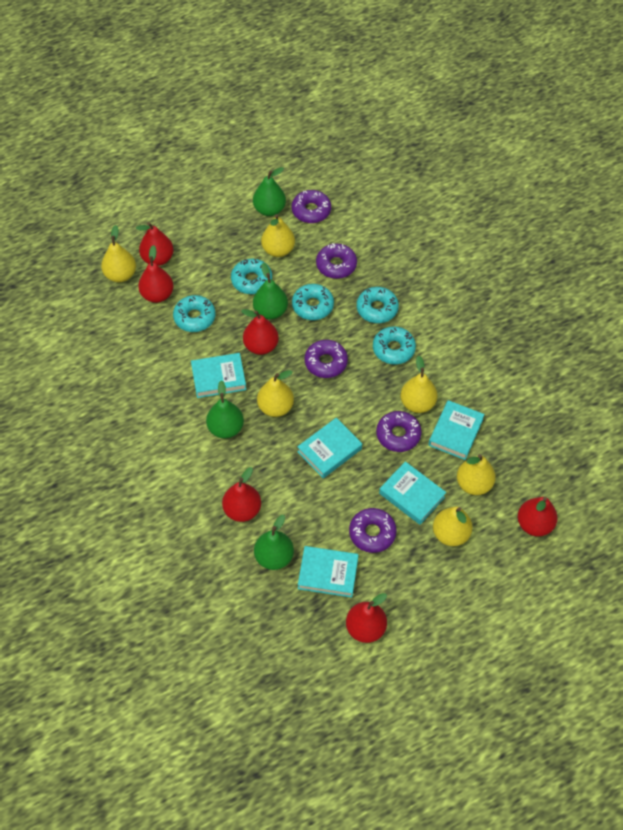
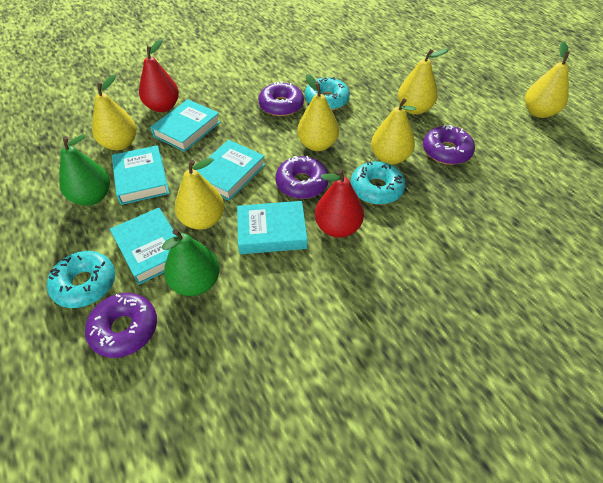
green pear: [206,380,244,438] [253,167,286,216] [253,263,288,319] [254,515,294,570] = 4 -> [59,134,110,206] [162,229,220,296] = 2
purple donut: [292,190,331,223] [305,340,348,378] [316,243,357,279] [349,508,397,553] [376,411,422,452] = 5 -> [85,293,157,358] [258,81,304,116] [275,156,329,199] [423,125,475,165] = 4
red pear: [136,222,174,266] [138,245,174,303] [222,467,261,522] [241,309,279,355] [346,593,387,643] [518,497,557,537] = 6 -> [139,39,179,112] [315,169,364,238] = 2
turquoise donut: [173,295,216,332] [231,259,272,294] [292,284,334,320] [357,287,399,323] [373,326,416,364] = 5 -> [47,251,115,308] [305,77,350,110] [351,161,405,205] = 3

